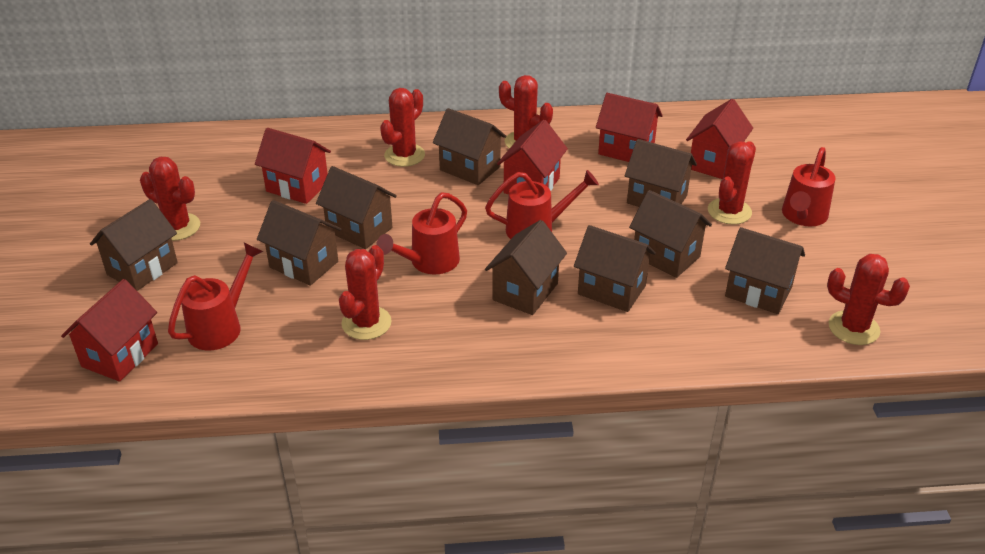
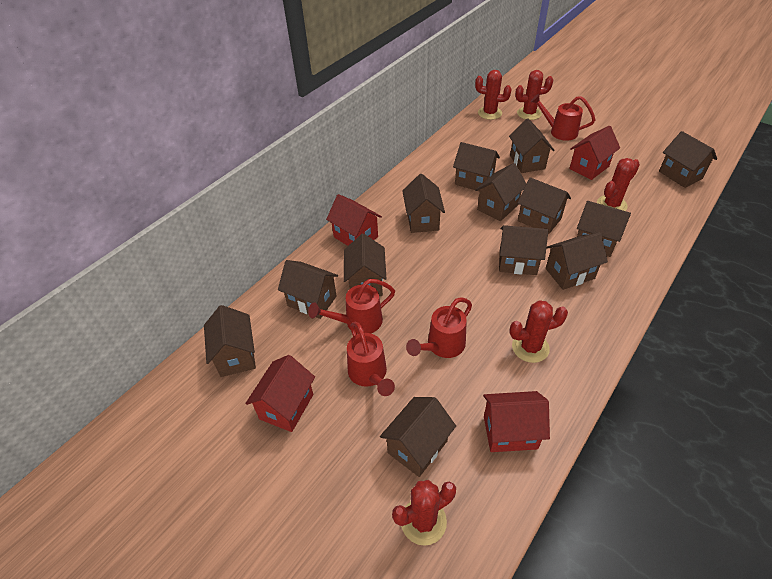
brown house: [90,199,178,291] [257,200,341,286] [316,166,397,249] [433,108,506,185] [485,220,567,315] [574,225,656,312] [625,139,697,207] [629,190,712,278] [725,227,805,314] = 9 -> [204,305,256,377] [278,260,338,319] [344,234,387,296] [380,397,456,477] [402,174,445,233] [453,142,500,191] [475,163,526,221] [499,225,548,275] [509,119,555,173] [518,177,571,234] [546,232,608,290] [577,201,631,257] [659,131,717,188] = 13
red cactus: [140,157,200,241] [339,245,392,340] [380,88,425,167] [499,75,553,149] [708,141,756,225] [827,254,910,345] = 6 -> [392,480,456,546] [475,70,512,120] [509,300,568,363] [515,70,554,120] [597,158,640,211] = 5
red house: [61,279,158,382] [255,128,331,204] [497,120,568,194] [596,93,663,162] [686,99,753,179] = 5 -> [245,355,315,432] [326,194,382,246] [483,391,550,452] [569,126,620,180] = 4

